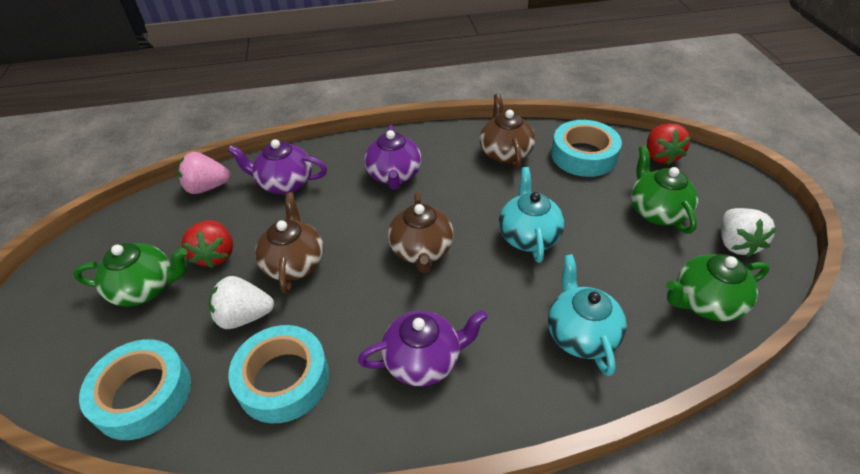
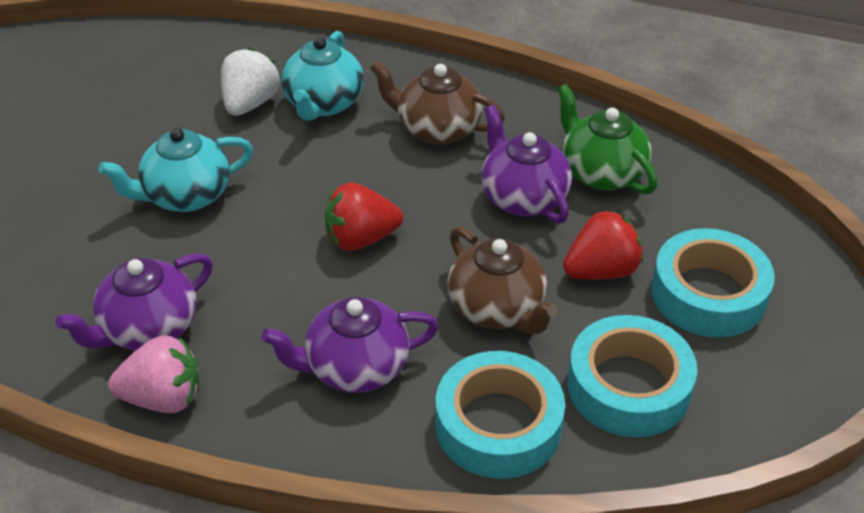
brown teapot: [255,192,324,294] [388,192,454,273] [479,94,535,169] = 3 -> [370,61,505,145] [447,227,558,334] = 2
green teapot: [73,243,188,306] [631,146,698,234] [666,254,770,322] = 3 -> [557,84,658,194] = 1
white strawberry: [209,276,274,329] [721,208,777,257] = 2 -> [221,48,280,116] = 1

